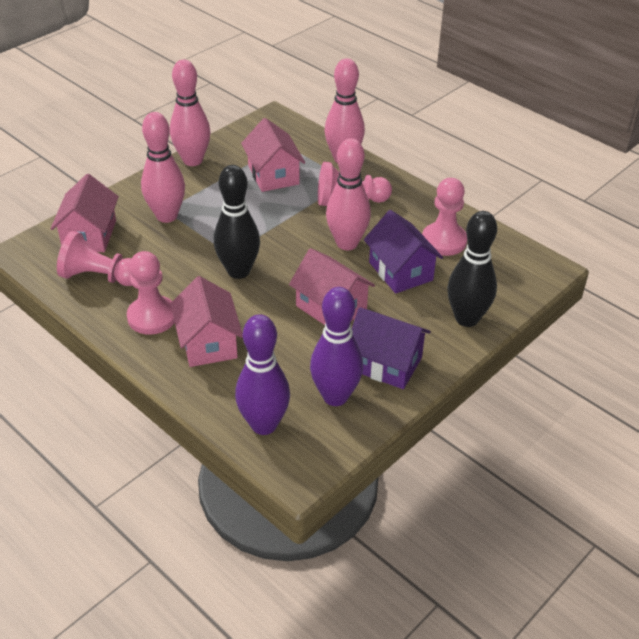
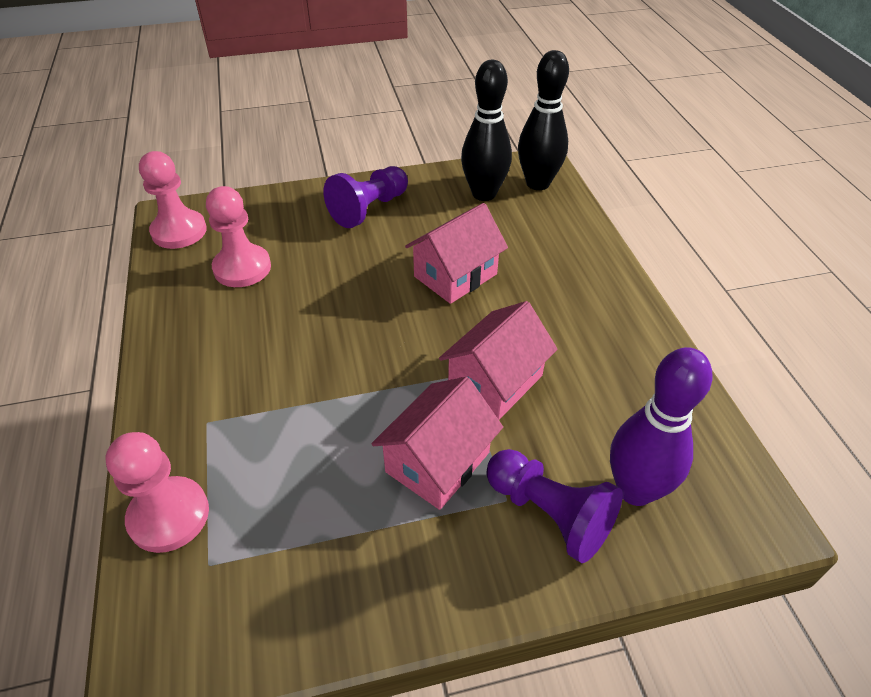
pink bowling pin: [141,112,185,223] [170,60,210,166] [325,58,365,163] [326,138,371,250] = 4 -> none = 0
pink house: [50,174,119,252] [171,276,243,367] [241,118,305,192] [289,248,375,325] = 4 -> [371,377,503,510] [405,203,508,304] [439,301,558,420] = 3
pink pawn: [57,231,132,286] [127,251,175,335] [318,162,392,206] [422,178,467,256] = 4 -> [105,432,209,553] [139,151,207,249] [206,186,271,287] = 3
purple bowling pin: [235,314,290,435] [310,287,363,406] = 2 -> [610,347,713,506] = 1
purple house: [352,307,431,389] [364,210,443,294] = 2 -> none = 0
purple pawn: none = 0 -> [324,166,408,228] [486,449,623,563] = 2

